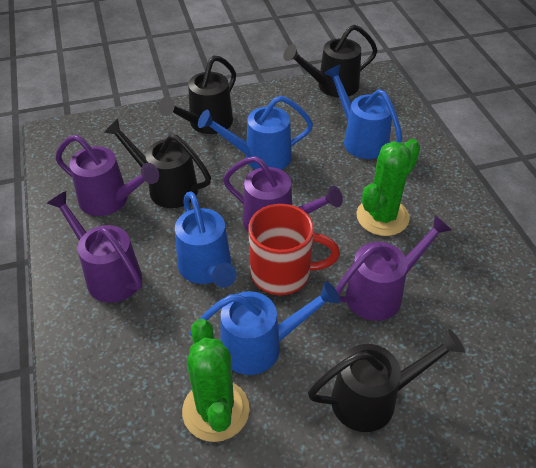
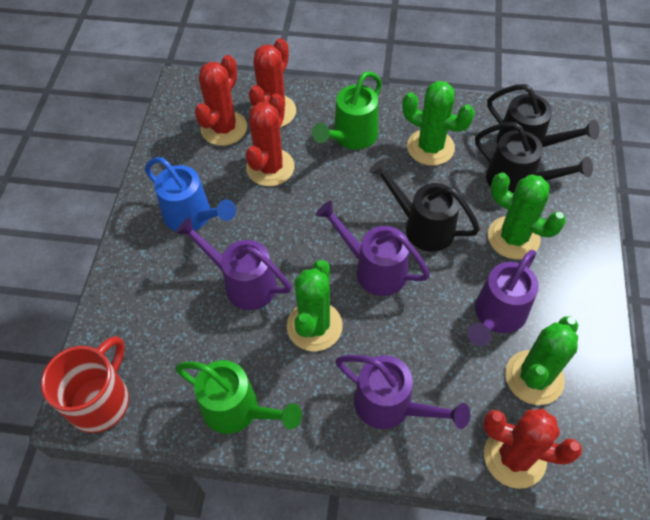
black watering can: [104,119,211,208] [159,56,236,134] [284,25,378,97] [308,329,465,432] = 4 -> [369,158,480,252] [475,122,593,193] [487,84,600,147] = 3
blue watering can: [175,191,237,288] [190,281,340,375] [198,95,313,170] [324,65,402,159] = 4 -> [145,157,236,231] = 1
green cactus: [182,318,250,442] [357,139,420,236] = 2 -> [287,260,343,351] [402,81,475,166] [488,173,566,259] [505,316,578,405] = 4
green watering can: none = 0 -> [175,360,302,434] [312,71,382,150] = 2
red cactus: none = 0 -> [195,55,247,146] [246,93,294,186] [249,38,296,127] [483,409,582,489] = 4

